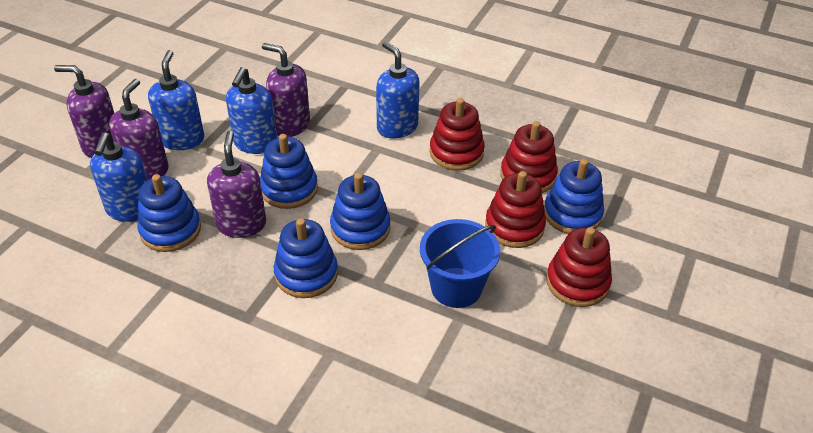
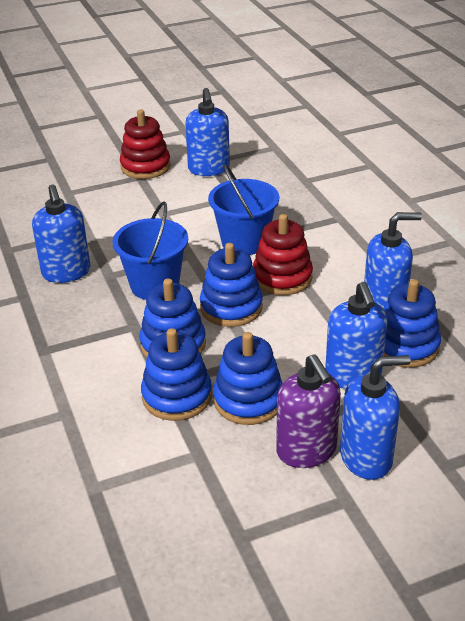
blue bucket: [420,219,500,308] = 1 -> [113,202,188,300] [208,164,279,255] = 2
blue soap dispenser: [90,132,148,222] [148,50,204,150] [226,67,277,154] [376,41,420,139] = 4 -> [32,185,91,283] [185,88,230,176] [325,282,388,389] [340,355,410,480] [364,212,422,308] = 5
purple soap dispenser: [54,65,114,158] [109,79,169,180] [207,131,266,238] [262,43,310,137] = 4 -> [276,354,341,468] = 1
red stacking toy: [429,98,485,171] [485,171,546,248] [500,121,558,193] [546,227,612,307] = 4 -> [120,110,171,179] [253,214,313,295] = 2

